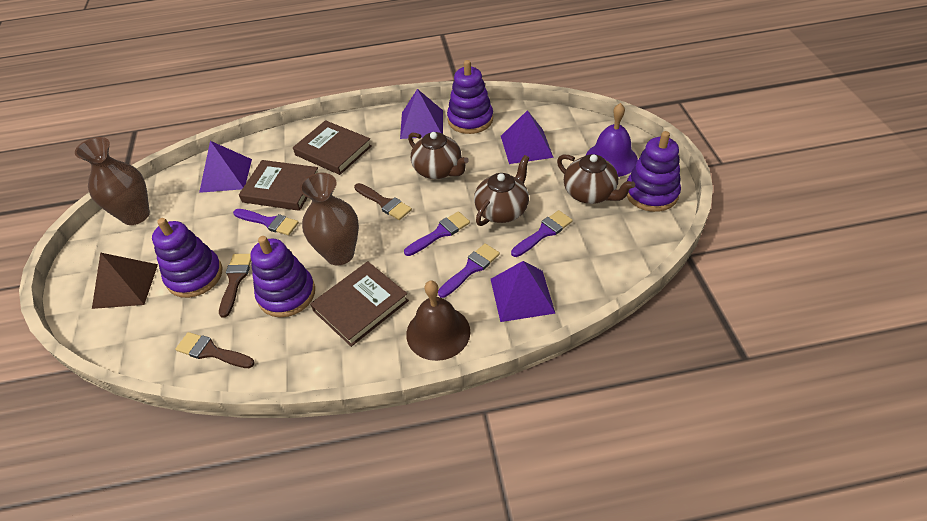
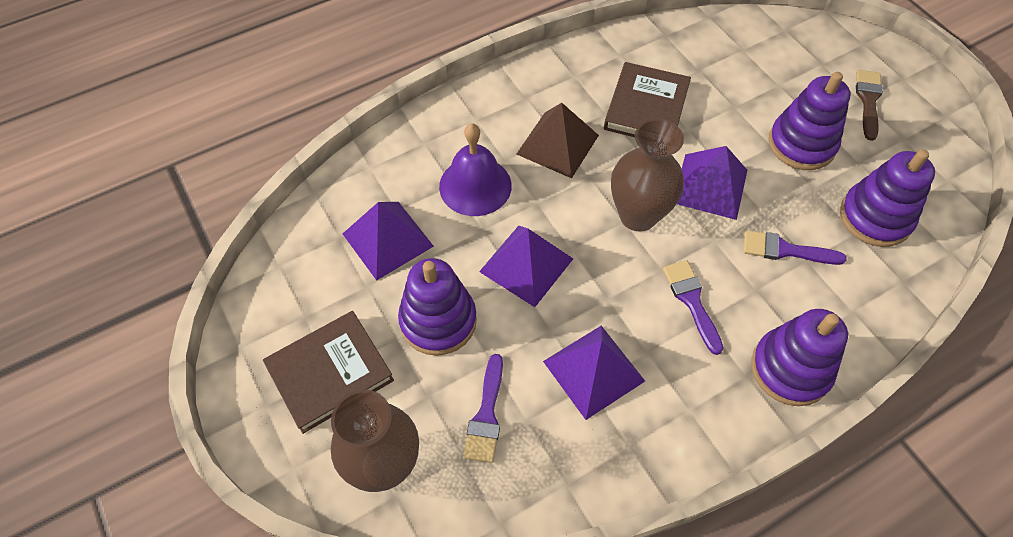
brown bell: [406,281,471,361] = 1 -> none = 0
brown book: [239,160,318,211] [293,120,372,175] [310,261,409,347] = 3 -> [263,311,394,434] [604,62,691,137] = 2
brown brush: [175,332,255,368] [219,254,251,318] [354,183,412,220] = 3 -> [856,70,883,141] = 1
brown teapot: [408,132,469,179] [474,155,529,226] [557,154,635,204] = 3 -> none = 0
purple brush: [233,209,299,235] [404,211,470,256] [438,243,500,298] [511,210,573,257] = 4 -> [463,354,503,463] [663,260,723,355] [743,230,847,265] = 3

